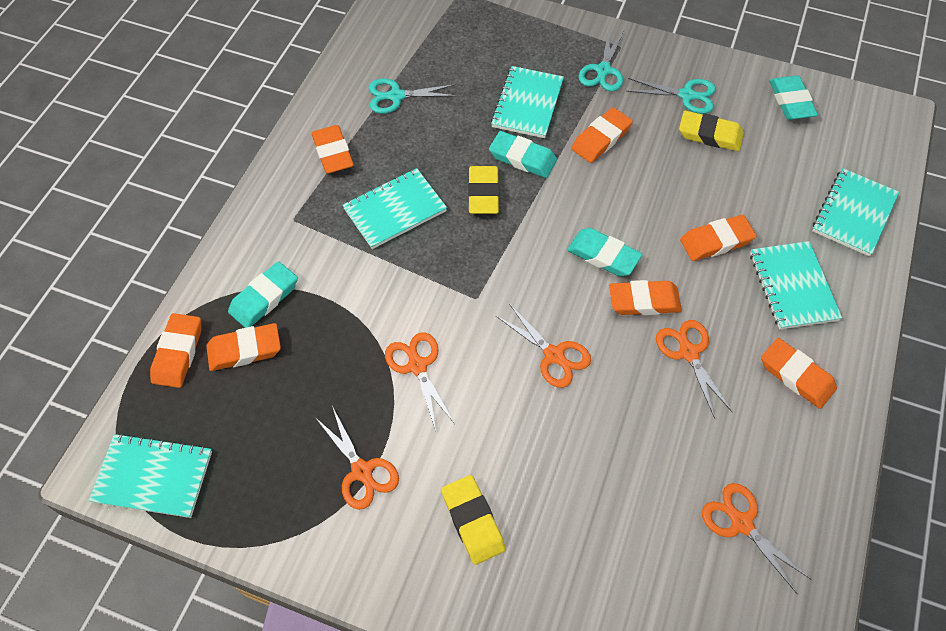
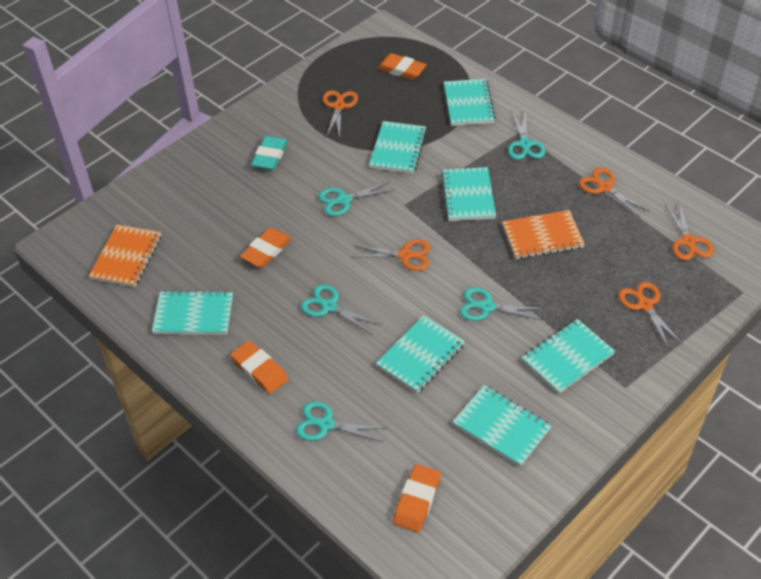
orange eraser: [150,313,201,388] [206,323,281,371] [312,125,354,174] [571,107,633,163] [609,280,682,315] [680,215,756,261] [761,338,837,409] = 7 -> [230,340,288,394] [240,228,292,268] [377,53,427,80] [393,464,441,532] = 4
orange notebook: none = 0 -> [89,225,161,287] [502,210,585,259] = 2
turquoise eraser: [228,261,298,328] [489,131,557,178] [567,228,642,277] [769,75,818,120] = 4 -> [251,136,288,170] = 1
turquoise notebook: [89,433,212,518] [342,168,447,249] [491,66,564,138] [750,241,842,329] [812,168,899,256] = 5 -> [152,290,233,335] [369,121,427,174] [376,316,465,393] [441,167,496,221] [444,79,496,126] [453,385,552,467] [522,319,615,394] = 7
turquoise scissors: [369,79,457,114] [579,30,624,92] [627,78,716,114] = 3 -> [296,401,388,442] [301,284,381,334] [318,181,394,216] [460,287,545,321] [508,110,545,160] = 5
yellow eraser: [441,475,506,565] [468,166,499,214] [679,111,744,151] = 3 -> none = 0

